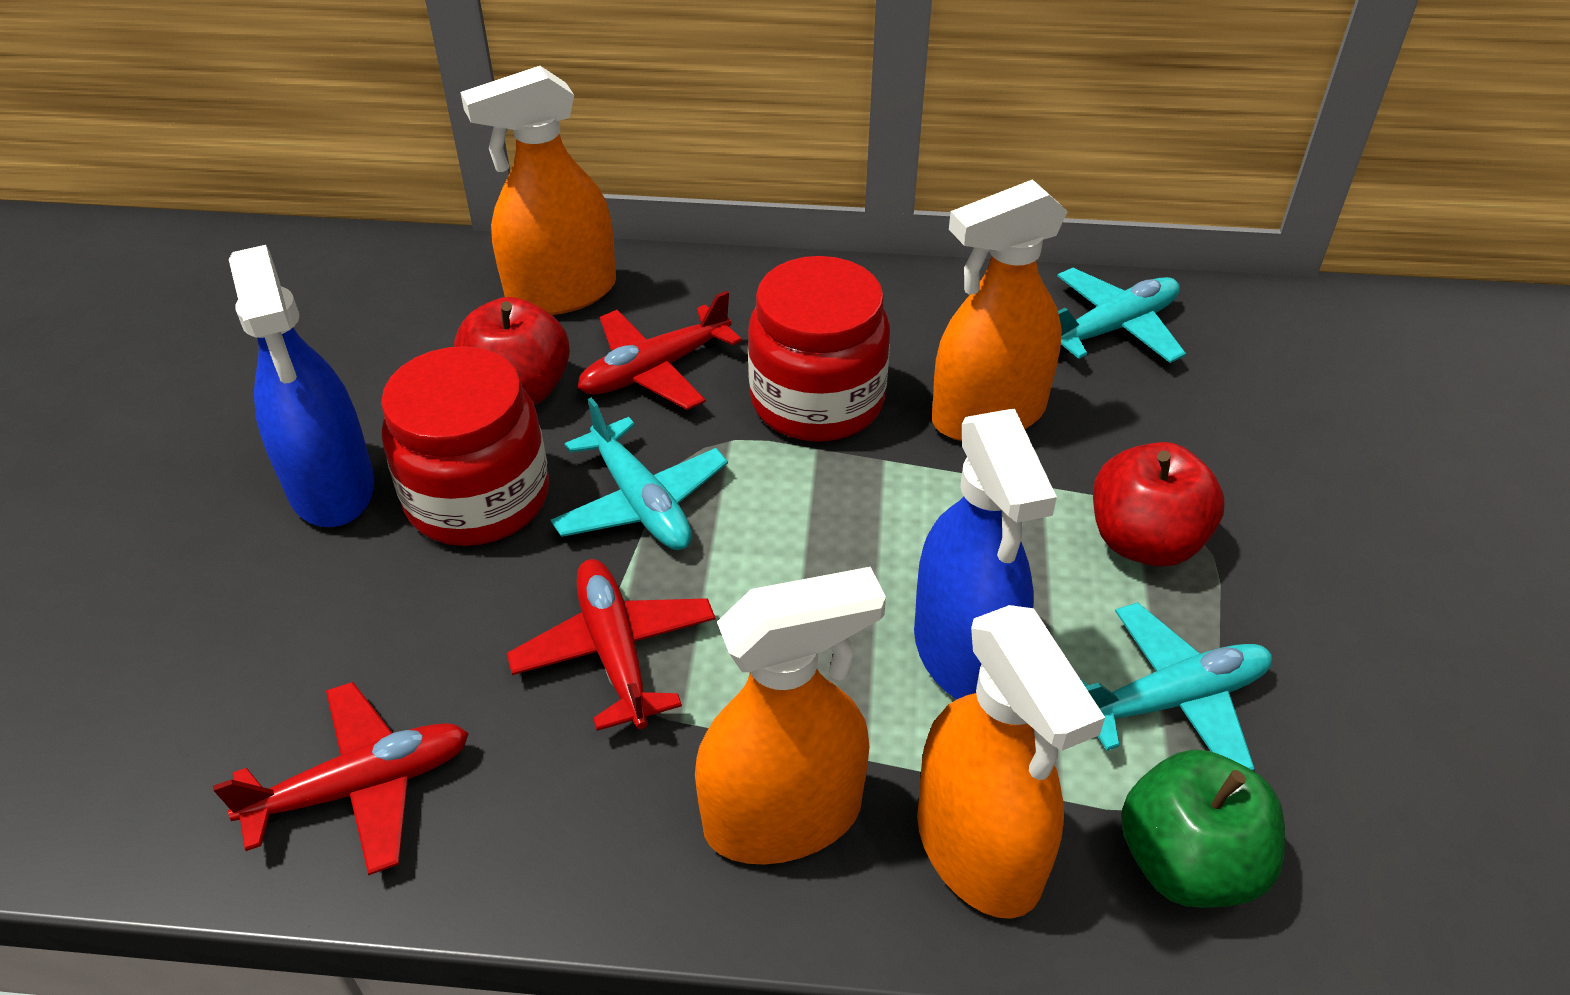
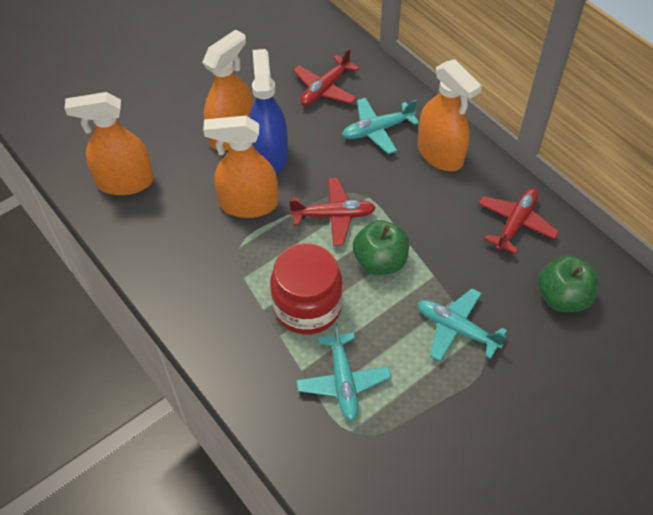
blue spray bottle: [229,245,374,527] [914,408,1057,699] = 2 -> [249,49,288,174] = 1
green apple: [1121,750,1285,908] = 1 -> [353,220,409,275] [538,256,598,312] = 2
red apple: [454,297,570,405] [1093,442,1225,566] = 2 -> none = 0
red jar: [381,346,549,546] [748,256,890,442] = 2 -> [270,243,343,335] = 1

